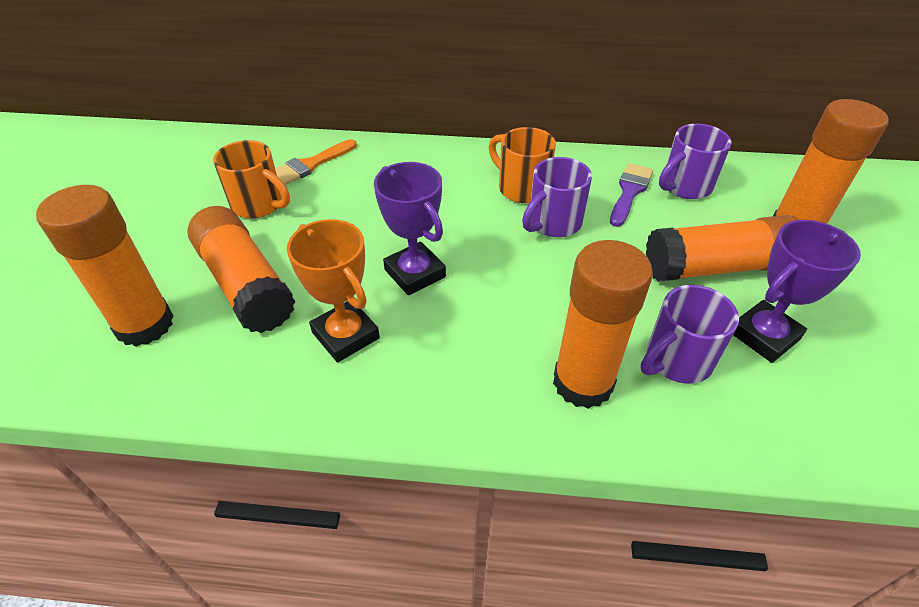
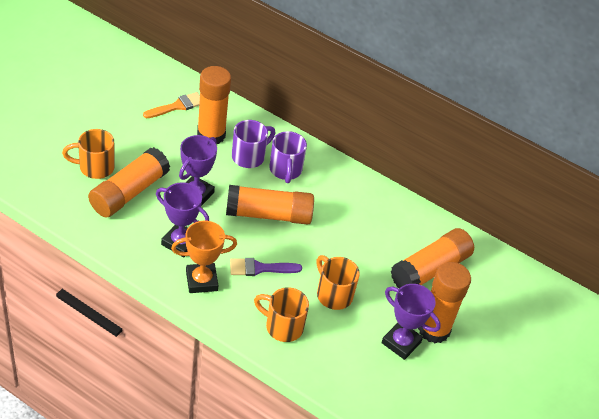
orange mug: [213,140,290,218] [489,127,556,203] = 2 -> [62,129,115,179] [254,287,309,342] [317,255,360,310] = 3
purple mug: [522,157,592,237] [641,285,739,384] [659,124,732,199] = 3 -> [232,120,275,168] [269,131,307,183] = 2
purple trophy: [374,162,446,295] [733,220,861,363] = 2 -> [156,182,209,257] [179,135,217,206] [382,284,441,360] = 3

